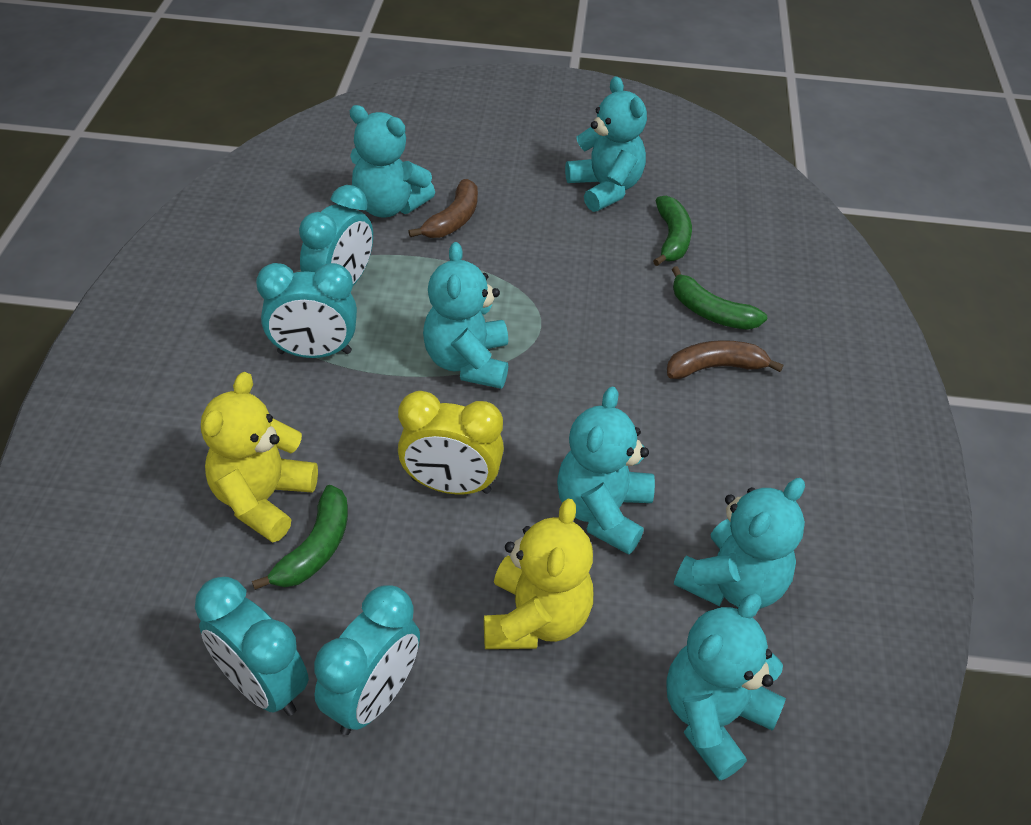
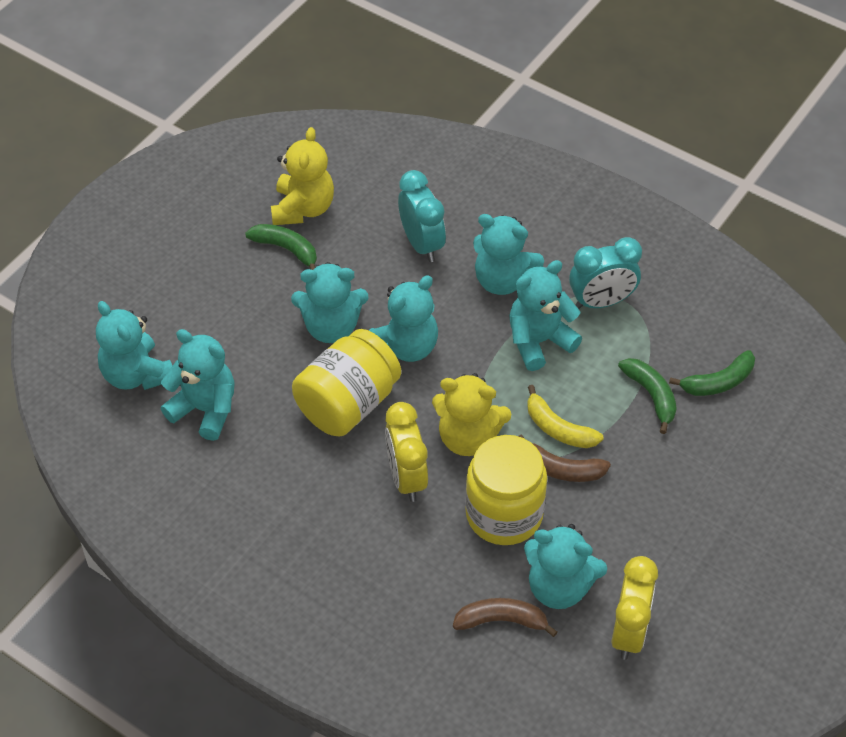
turquoise clock: [195,577,309,716] [256,263,357,358] [299,185,373,285] [314,586,420,735] = 4 -> [398,170,446,262] [569,237,642,309] = 2
turquoise teddy bear: [350,105,435,218] [423,242,508,389] [557,386,655,555] [565,76,647,212] [666,594,786,781] [674,478,805,609] = 6 -> [96,301,172,390] [161,329,235,441] [291,262,368,343] [369,275,438,362] [473,214,544,295] [509,260,582,371] [524,524,607,609] = 7
yellow banana: none = 0 -> [527,385,604,448] = 1
yellow clock: [398,391,504,494] = 1 -> [385,402,428,502] [611,556,658,660] = 2
yellow jar: none = 0 -> [292,329,401,437] [465,435,547,545] = 2

